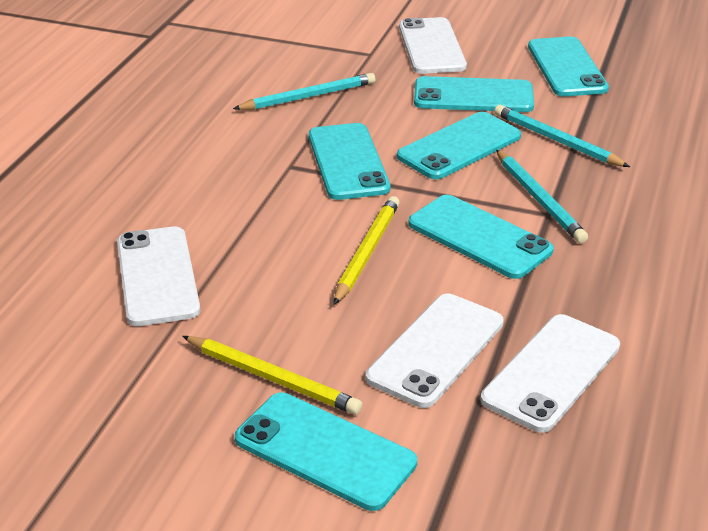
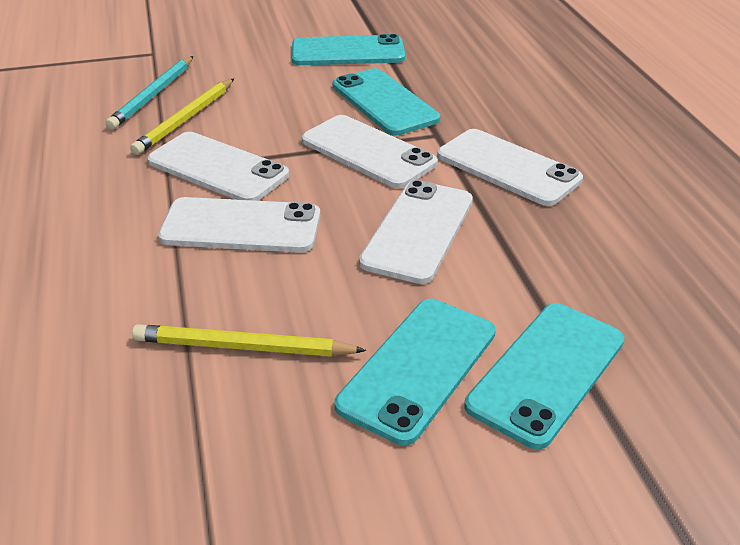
turquoise pencil: [233,73,375,110] [494,105,630,167] [496,150,588,243] = 3 -> [105,56,193,130] = 1
turquoise phone: [235,392,417,511] [309,123,390,200] [397,112,521,179] [409,195,554,279] [414,76,534,112] [528,37,609,96] = 6 -> [292,34,405,65] [333,68,440,135] [335,299,496,446] [464,303,625,449] = 4
white phone: [117,226,200,326] [366,294,504,408] [399,17,467,74] [480,314,620,433] = 4 -> [147,132,289,201] [158,197,320,252] [302,115,437,188] [359,180,473,284] [437,129,583,206] = 5

